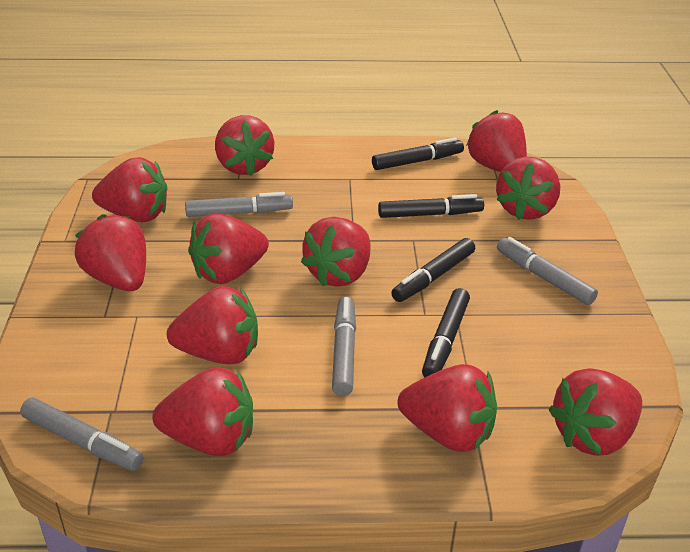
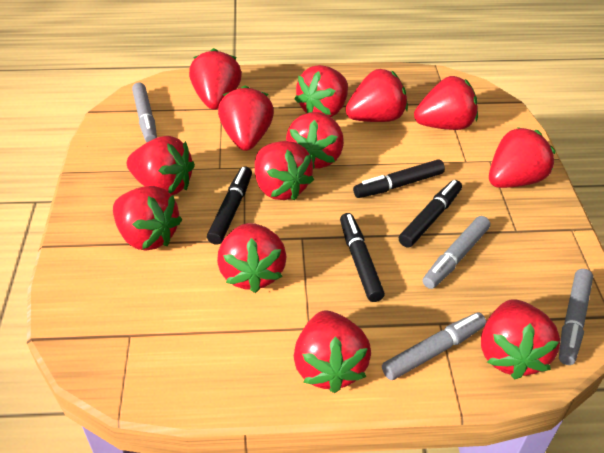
red strawberry: [75,214,146,291] [92,157,167,222] [152,368,253,456] [167,286,258,364] [188,213,269,284] [215,115,275,176] [301,217,371,286] [398,364,497,452] [466,110,527,172] [496,156,560,220] [548,368,642,456] = 11 -> [113,186,182,250] [127,136,195,195] [189,48,242,110] [217,223,287,293] [218,85,274,151] [255,141,314,201] [286,112,344,169] [294,65,348,117] [294,310,371,393] [345,69,408,122] [414,76,478,130] [481,299,560,379] [489,127,556,188] = 13

